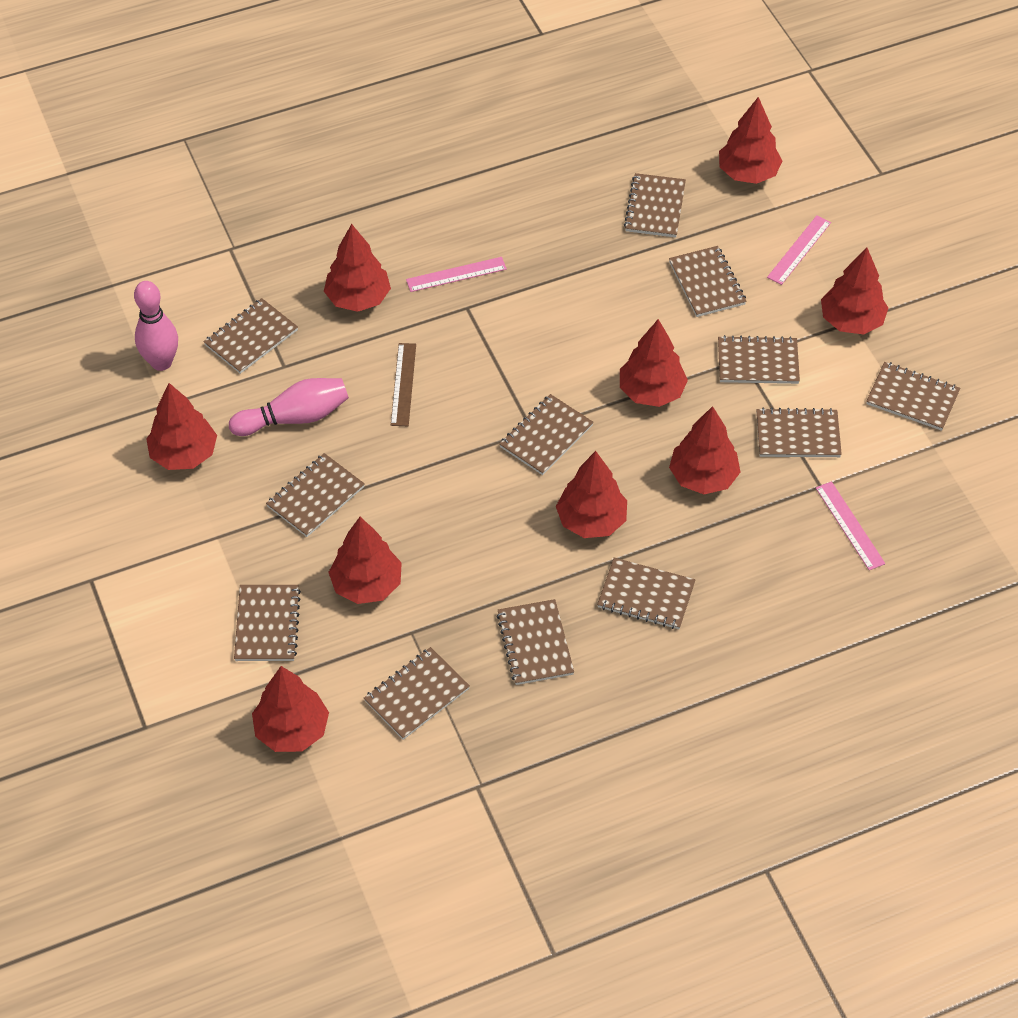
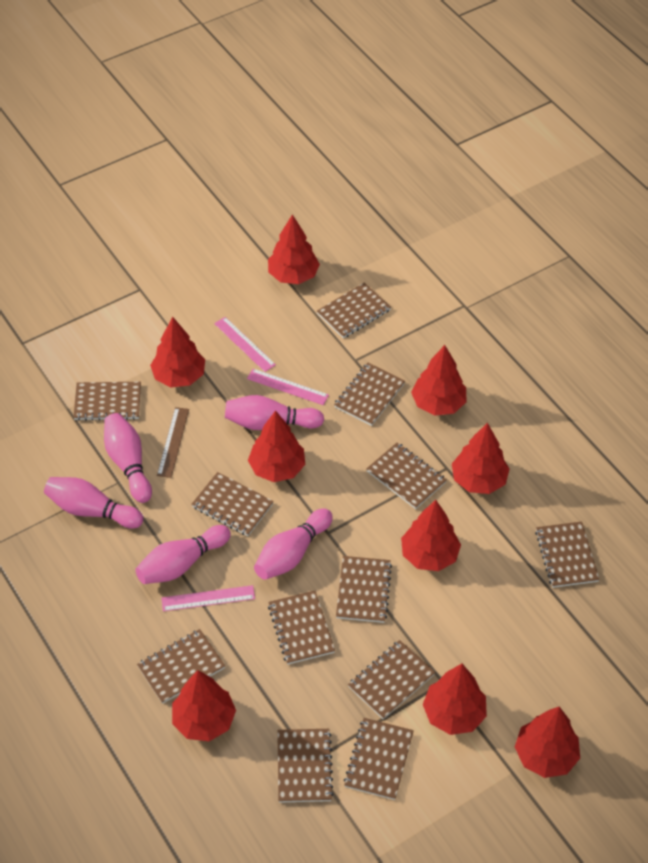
pink bowling pin: [134,281,178,371] [229,378,349,436] = 2 -> [44,477,143,529] [104,413,152,503] [135,525,231,584] [225,395,324,430] [254,508,333,580] = 5

